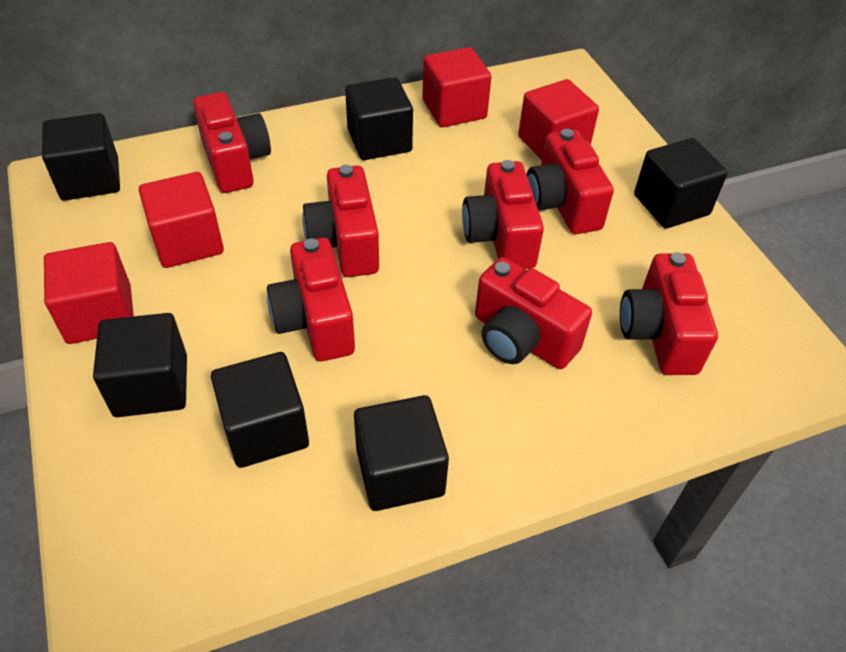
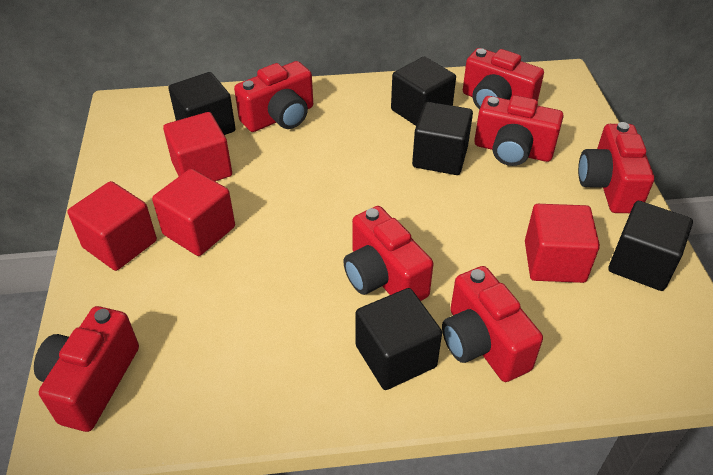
black cube: [42,113,120,201] [93,313,187,417] [211,352,309,468] [345,77,413,160] [354,395,449,511] [634,138,728,229] = 6 -> [168,72,236,135] [356,288,442,390] [391,57,456,126] [412,102,473,175] [608,201,693,291] = 5

